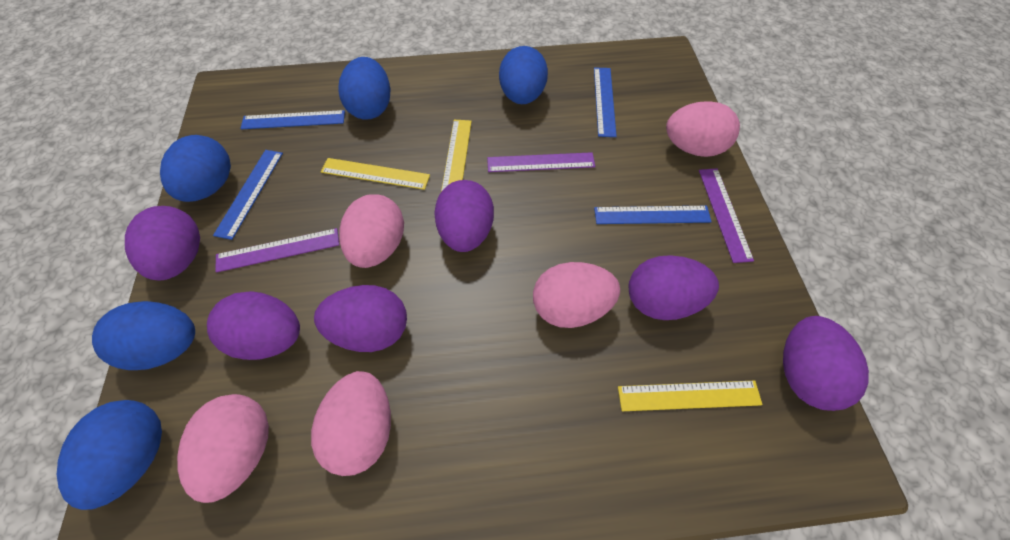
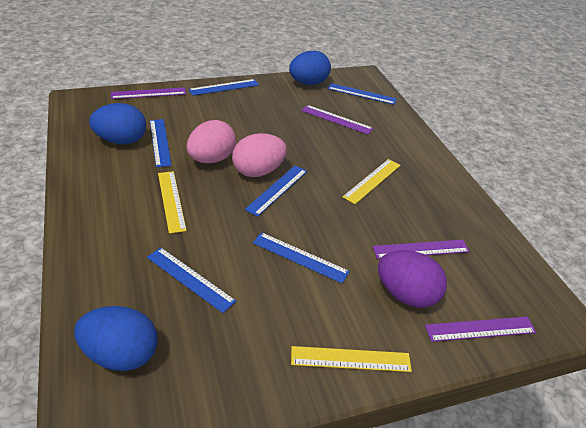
blue egg: [57,400,162,510] [92,301,195,370] [160,135,231,202] [338,57,391,120] [499,46,548,104] = 5 -> [74,306,158,371] [89,103,146,144] [289,51,331,85] = 3
blue ruler: [213,150,283,240] [240,110,345,129] [594,67,617,137] [594,206,712,224] = 4 -> [147,247,236,313] [150,119,172,167] [189,79,259,96] [245,166,307,217] [253,232,350,283] [328,83,397,105] = 6
pink egg: [177,394,269,503] [311,371,391,476] [340,194,404,268] [533,262,620,328] [666,101,740,157] = 5 -> [187,120,236,163] [232,133,287,177] = 2
purple egg: [125,206,200,280] [207,291,300,360] [314,285,407,352] [434,180,494,252] [629,255,719,320] [783,316,869,411] = 6 -> [378,250,447,308] = 1
purple ruler: [215,228,339,273] [487,152,595,172] [699,168,754,263] = 3 -> [111,87,186,99] [302,105,373,135] [372,240,470,259] [425,317,536,342] = 4

